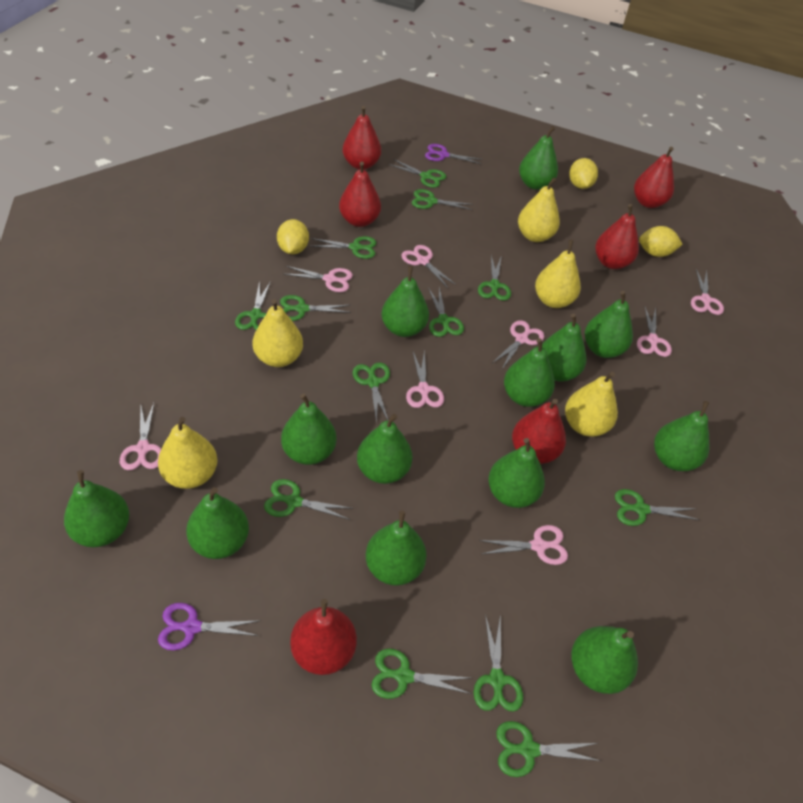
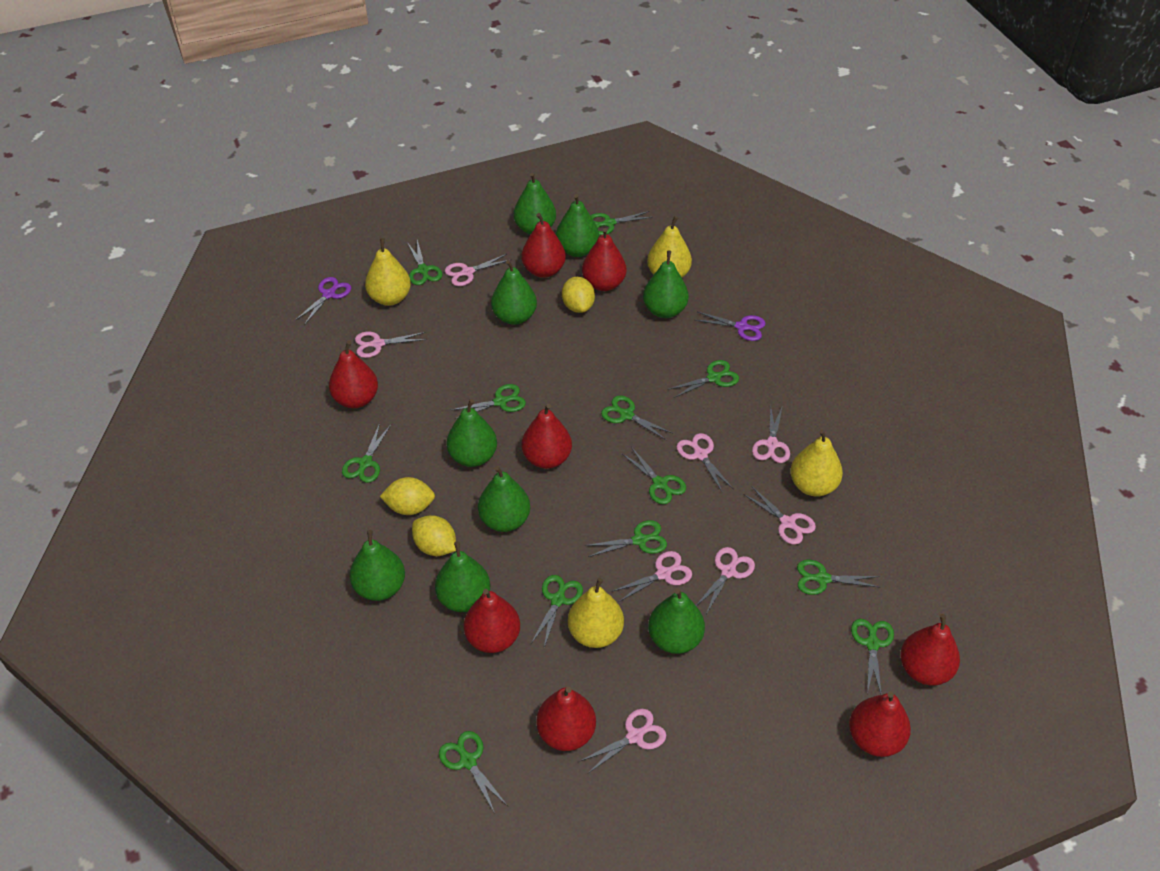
green pear: [64,470,129,547] [186,487,249,559] [281,393,337,465] [357,414,413,484] [366,511,427,586] [382,266,429,337] [488,438,545,508] [504,338,555,407] [519,126,558,190] [542,314,586,381] [571,626,638,694] [585,291,633,358] [654,401,709,471] = 13 -> [349,530,405,601] [435,541,490,612] [446,399,497,467] [478,466,530,532] [491,260,537,325] [514,172,556,235] [556,194,599,257] [643,251,689,318] [648,588,705,654] = 9
green scissors: [235,281,271,330] [264,479,354,520] [280,295,351,321] [310,236,376,259] [353,362,390,423] [371,649,471,699] [389,159,446,188] [412,189,473,210] [428,288,464,337] [474,614,523,712] [478,255,511,301] [496,721,601,777] [615,489,699,526] = 13 -> [342,423,391,483] [407,240,443,285] [439,731,508,813] [451,384,526,419] [531,575,583,648] [585,520,667,557] [591,211,653,235] [601,395,672,441] [621,447,686,504] [668,360,739,398] [797,560,881,595] [851,619,894,694] = 12
red pear: [290,599,357,675] [339,162,381,227] [343,106,381,170] [512,398,566,464] [595,204,639,269] [634,147,674,208] = 6 -> [329,341,378,408] [464,589,520,653] [522,213,566,278] [522,404,572,469] [536,687,596,751] [582,228,626,291] [849,691,911,757] [900,614,960,686] = 8
yellow pear: [158,417,217,489] [253,299,303,367] [518,177,560,242] [535,240,581,308] [565,372,618,437] = 5 -> [365,238,411,306] [568,578,624,648] [647,216,692,277] [790,429,843,497] = 4

